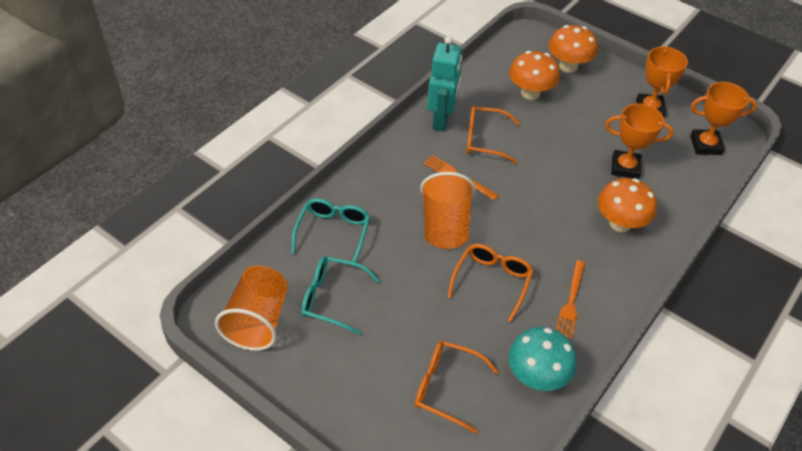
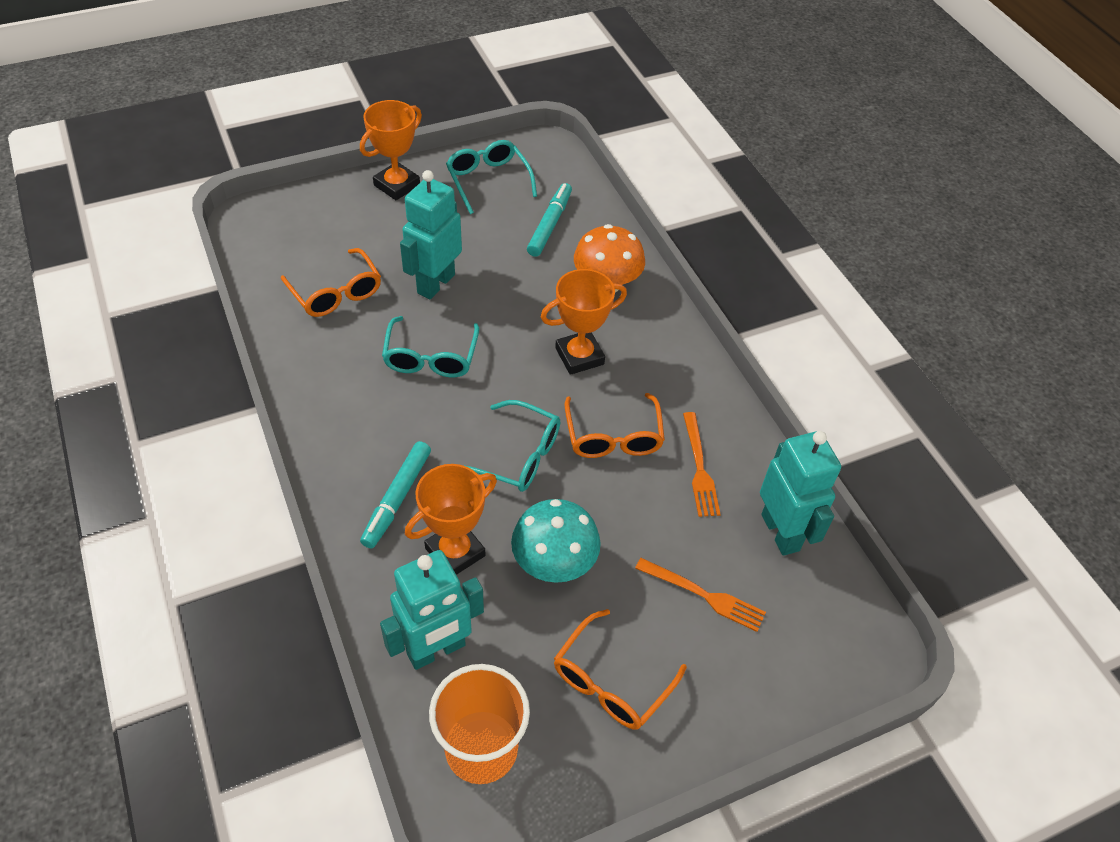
orange cup: [215,266,288,351] [420,172,475,249] = 2 -> [429,664,530,784] = 1
orange mushroom: [509,51,560,100] [549,25,597,73] [598,178,657,232] = 3 -> [574,224,645,292] = 1
turquoise glasses: [291,198,370,267] [301,256,380,335] = 2 -> [382,316,479,377] [446,140,537,214] [466,400,560,492] = 3
turquoise marker: none = 0 -> [360,441,431,548] [527,183,572,257] = 2
turquoise robot: [427,36,462,131] = 1 -> [380,550,484,670] [400,170,462,299] [760,431,841,556] = 3

